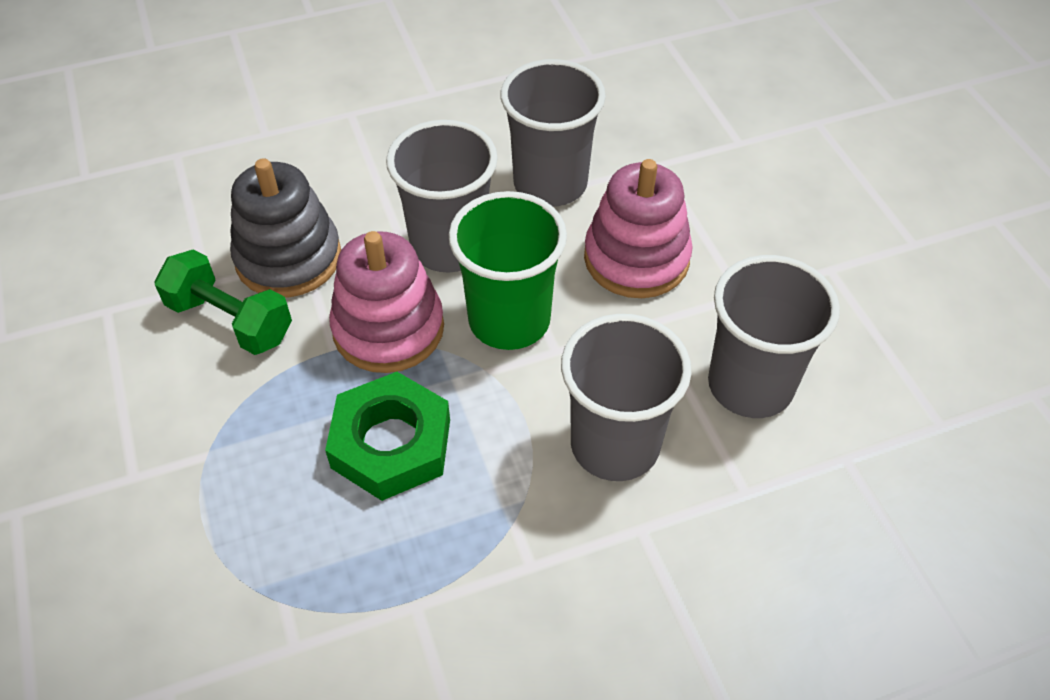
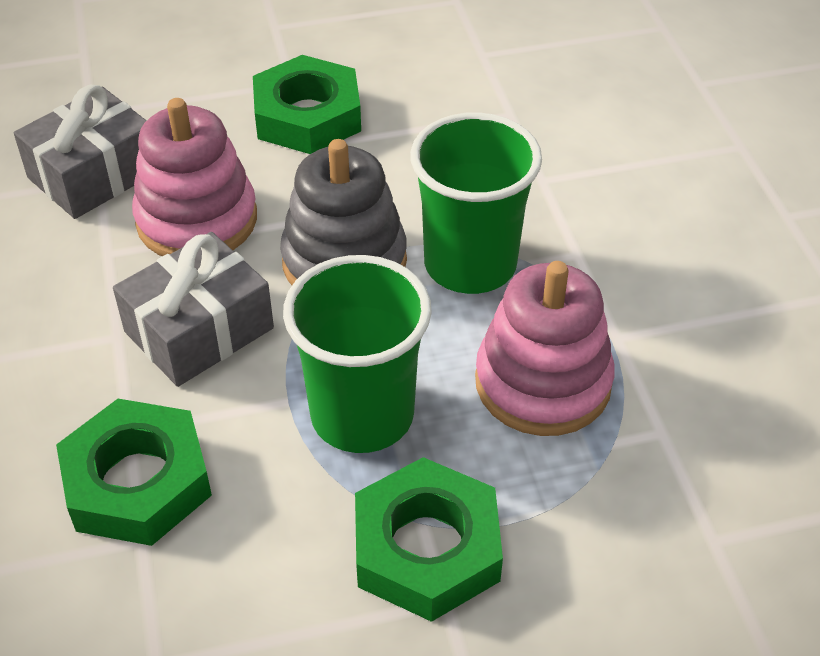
green cup: [449,191,567,350] = 1 -> [283,255,432,453] [410,112,542,294] = 2
green dumbbell: [154,249,292,355] = 1 -> none = 0
green nut: [325,372,450,501] = 1 -> [56,399,212,546] [253,55,361,154] [355,457,503,622] = 3
grey cup: [386,120,498,273] [500,59,606,207] [561,314,692,481] [708,255,840,418] = 4 -> none = 0
grey gift: none = 0 -> [14,85,147,219] [113,232,274,387] = 2

